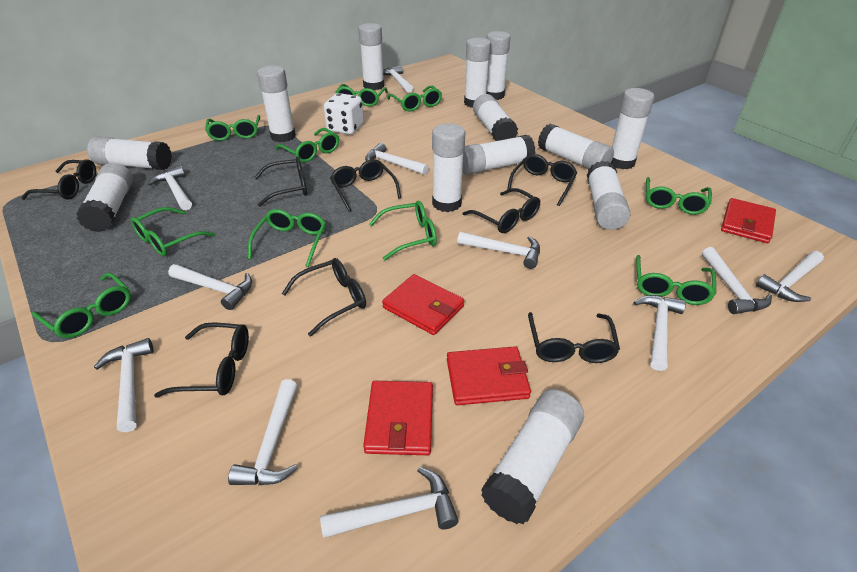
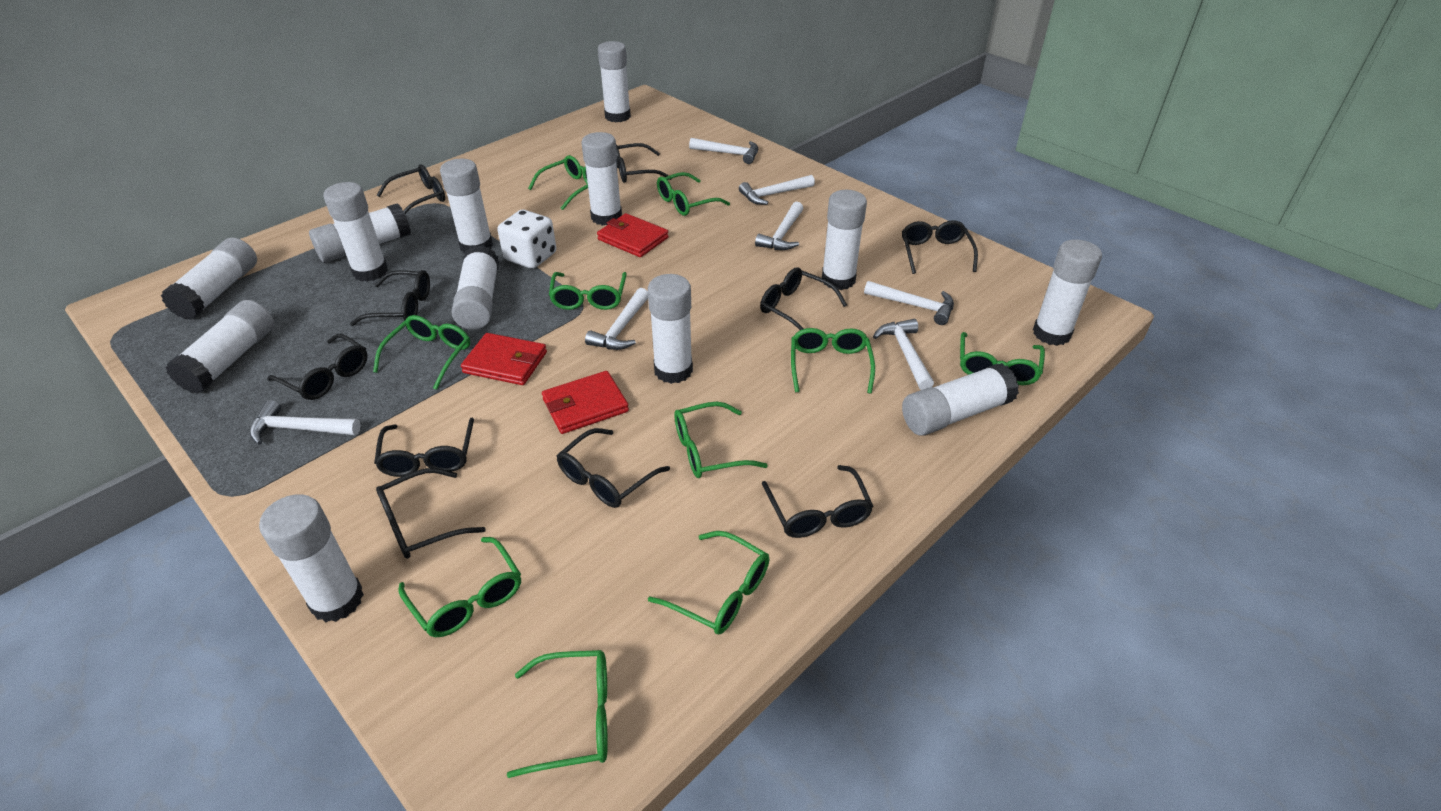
black glasses: [22,159,96,200] [154,322,249,398] [254,157,307,207] [282,258,366,336] [330,159,401,212] [462,188,540,233] [507,154,577,206] [528,312,620,363] = 8 -> [267,334,368,400] [350,270,430,326] [374,418,474,477] [376,468,486,559] [377,165,445,214] [557,428,670,508] [616,143,671,183] [760,267,847,330] [762,465,873,538] [902,220,978,274] = 10
red wallet: [363,381,433,455] [382,274,464,335] [447,346,531,405] [721,198,776,243] = 4 -> [461,333,547,385] [542,371,629,434] [597,213,669,257] = 3
white hammer: [94,338,153,432] [148,166,192,210] [168,264,252,310] [228,379,297,485] [320,467,459,538] [365,143,429,175] [383,65,413,93] [457,232,540,269] [634,295,686,371] [702,247,772,314] [756,251,824,302] = 11 -> [250,400,360,445] [585,288,648,350] [689,138,758,164] [739,175,815,205] [755,202,803,250] [864,281,954,325] [873,319,934,390] = 7

